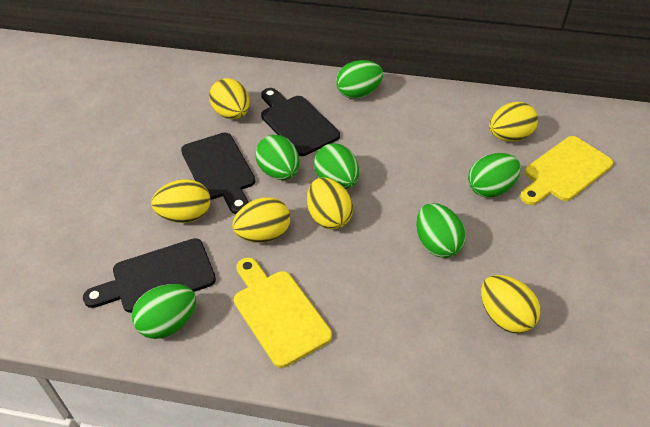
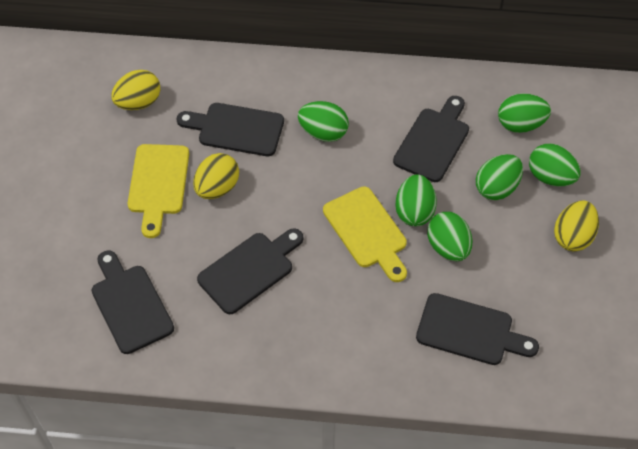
black cutting board: [83,238,216,313] [181,133,255,214] [261,88,340,156] = 3 -> [92,250,174,354] [176,103,284,156] [197,228,303,314] [393,96,469,182] [416,293,539,365] = 5
yellow egg: [151,179,211,223] [209,78,250,119] [232,197,290,243] [307,177,353,230] [481,275,541,334] [489,102,538,142] = 6 -> [111,70,160,110] [193,153,239,199] [554,200,599,252] = 3

